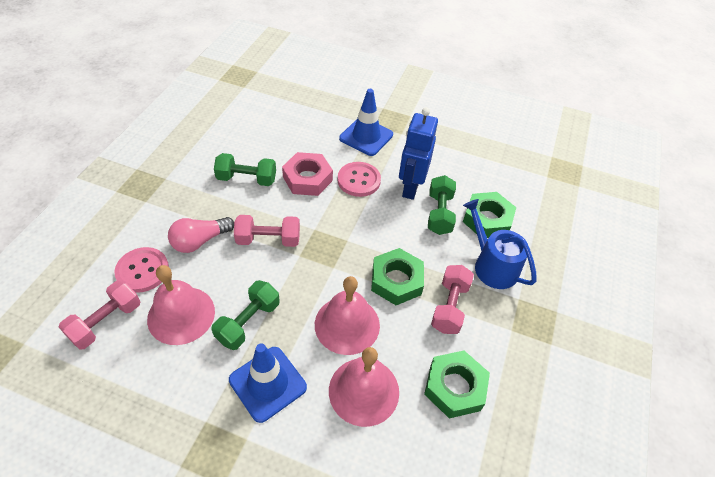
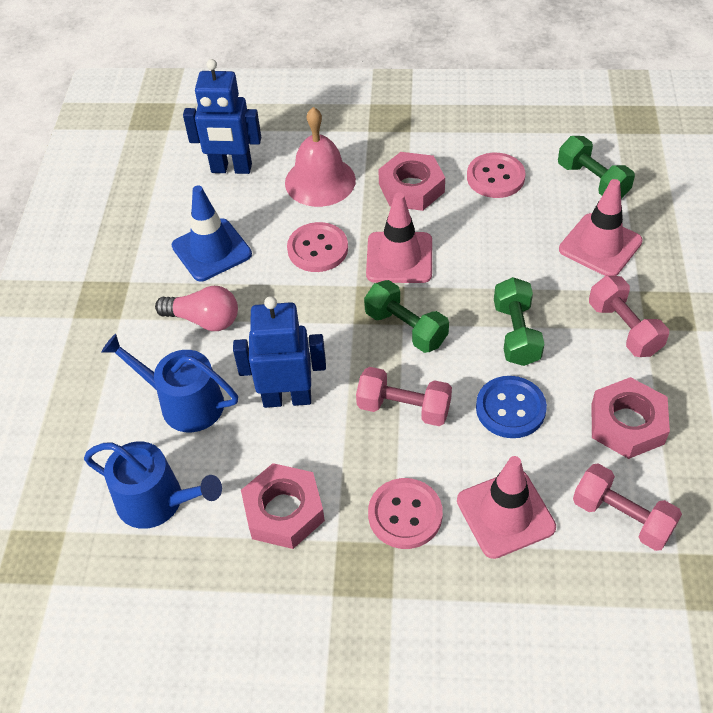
blue button: none = 0 -> [476,376,547,438] = 1
blue robot: [399,107,438,200] = 1 -> [183,59,261,174] [233,296,326,408] = 2
blue traffic cone: [229,344,307,423] [339,89,393,156] = 2 -> [172,185,252,281] = 1
blue watering can: [463,199,537,289] = 1 -> [84,441,222,529] [101,334,238,432] = 2
green nut: [371,248,424,305] [424,351,490,418] [463,192,516,238] = 3 -> none = 0
pink bell: [147,265,215,345] [315,276,380,355] [329,347,399,427] = 3 -> [285,107,356,207] = 1
pink button: [114,247,169,293] [338,162,381,197] = 2 -> [287,222,348,272] [368,478,443,549] [467,153,525,198] = 3
pink nut: [282,152,333,196] = 1 -> [241,463,325,549] [378,152,445,211] [591,377,670,459] = 3
pink traffic cone: none = 0 -> [366,192,432,283] [457,456,556,559] [559,179,643,276] = 3

